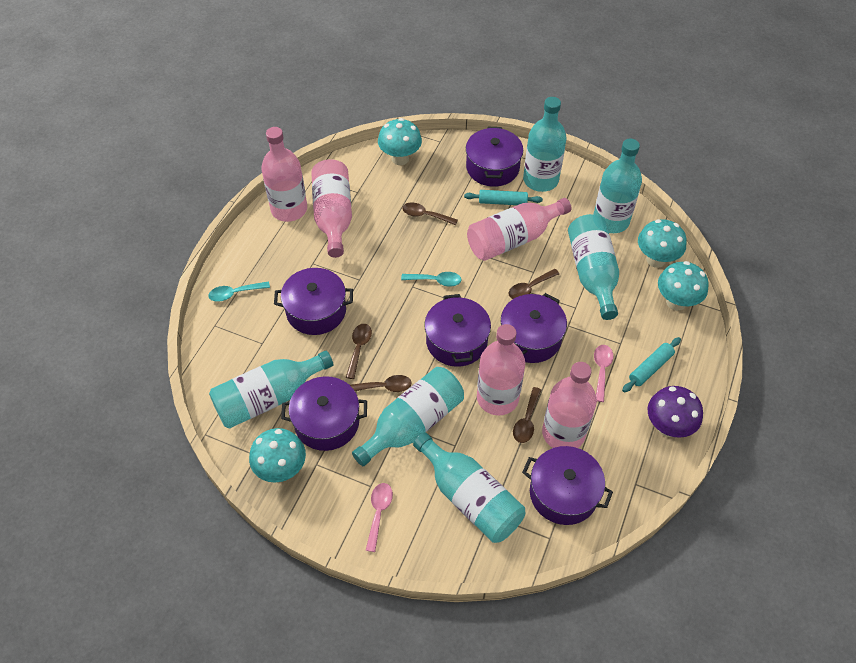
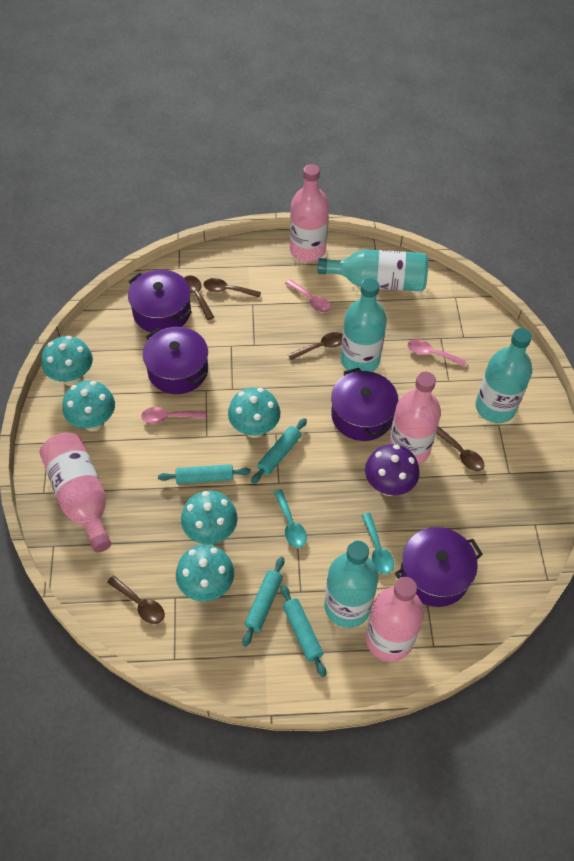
pink bottle: [261,127,307,222] [311,159,352,258] [467,198,572,261] [477,324,525,415] [542,362,597,448] = 5 -> [39,433,111,552] [290,164,329,262] [366,577,424,662] [389,372,441,464] = 4
pink spoon: [366,483,393,552] [594,345,613,402] = 2 -> [141,407,206,424] [285,279,331,313] [407,339,467,367] = 3
purple pot: [274,268,353,335] [281,376,367,451] [424,294,491,367] [466,127,523,187] [501,293,567,363] [522,446,613,525] = 6 -> [128,270,192,332] [143,327,208,394] [331,368,398,441] [395,527,483,607] = 4
turquoise bottle: [209,351,333,429] [352,367,464,466] [413,432,525,543] [523,97,567,192] [568,214,619,320] [593,138,642,233] = 6 -> [318,249,428,292] [324,541,379,628] [341,278,387,372] [476,328,532,423] = 4
turquoise mushroom: [249,428,306,483] [378,118,422,165] [638,219,687,268] [658,261,709,311] = 4 -> [41,336,93,386] [62,381,115,431] [176,544,234,601] [181,490,237,544] [228,387,280,438] = 5
turquoise rolling pin: [464,190,543,205] [622,337,681,393] = 2 -> [158,464,251,484] [242,557,284,647] [251,418,307,484] [280,585,326,677] = 4

